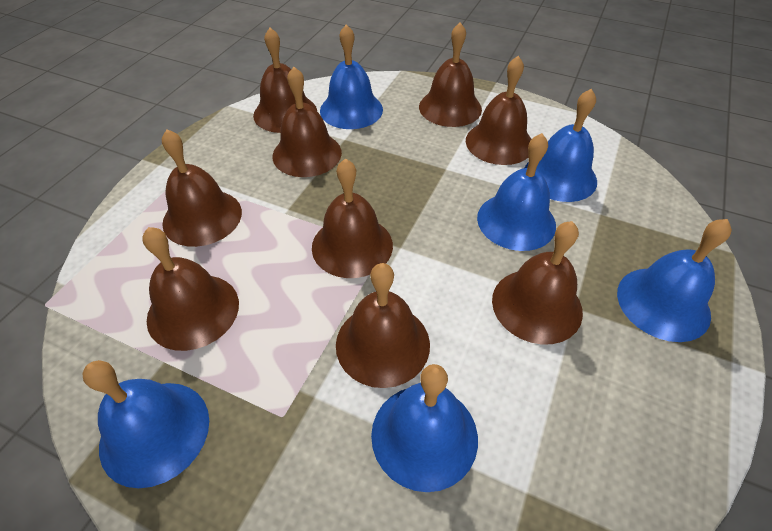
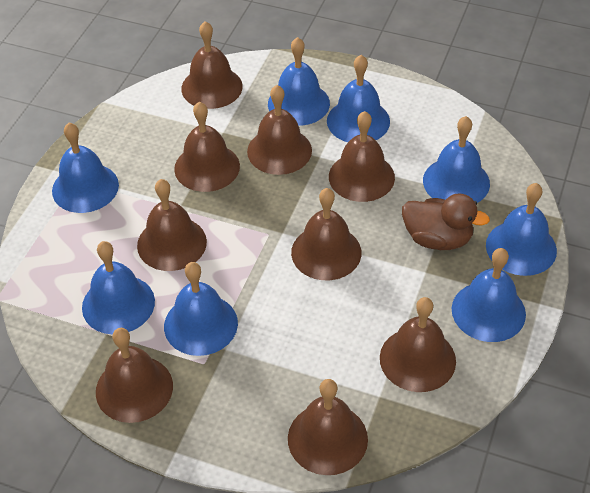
blue bell: [82,360,209,488] [320,24,383,129] [371,364,478,492] [477,133,556,251] [525,89,597,202] [617,219,732,342] = 6 -> [52,123,119,213] [82,241,155,334] [164,262,238,356] [268,37,330,126] [327,55,390,142] [423,116,490,203] [452,248,526,342] [486,183,557,276] = 8
brown duck: none = 0 -> [402,193,490,250] = 1

